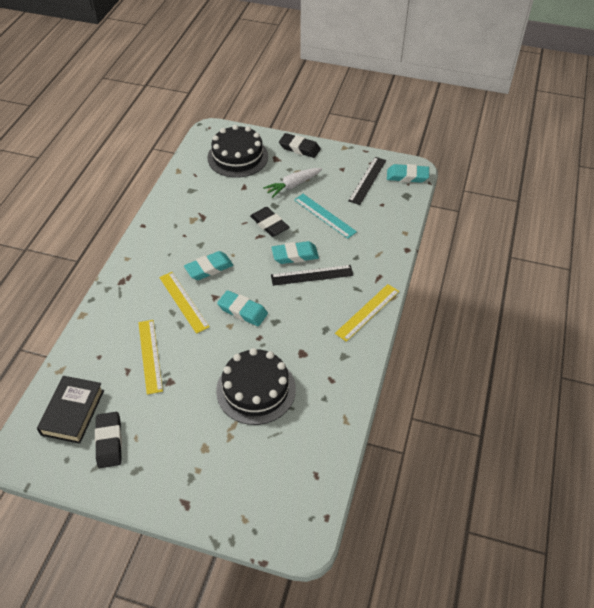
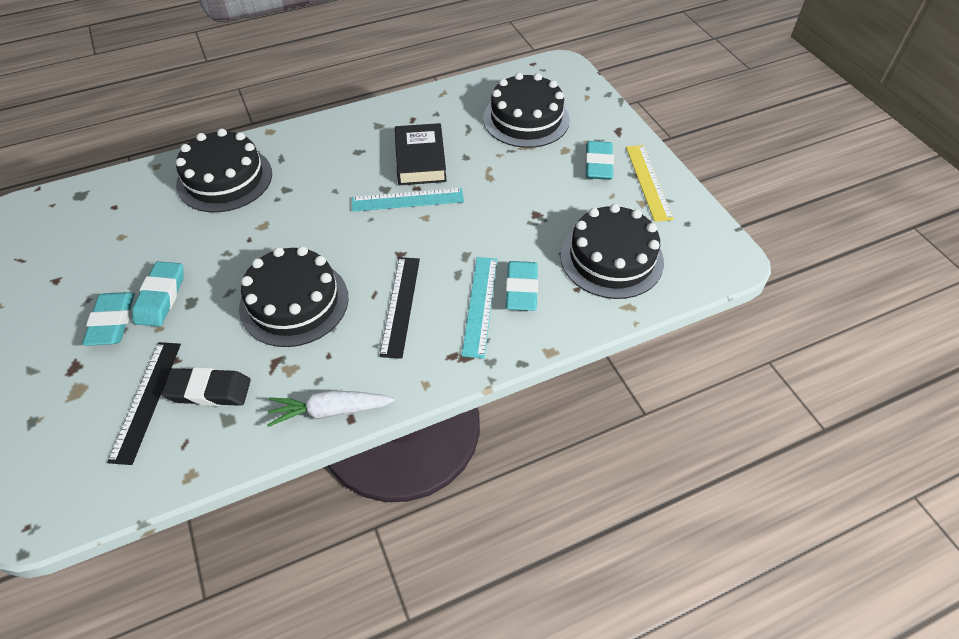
black cake: [207,125,268,178] [216,348,296,425] = 2 -> [176,128,272,212] [239,246,348,347] [483,73,570,148] [560,204,664,299] = 4
black eraser: [95,412,122,468] [250,207,289,237] [279,133,321,158] = 3 -> [162,367,251,406] = 1
turquoise ruler: [294,194,357,239] = 1 -> [352,188,464,212] [462,257,497,359] = 2
yellow ruler: [138,320,163,395] [159,272,210,334] [335,284,399,342] = 3 -> [626,145,674,222] = 1

